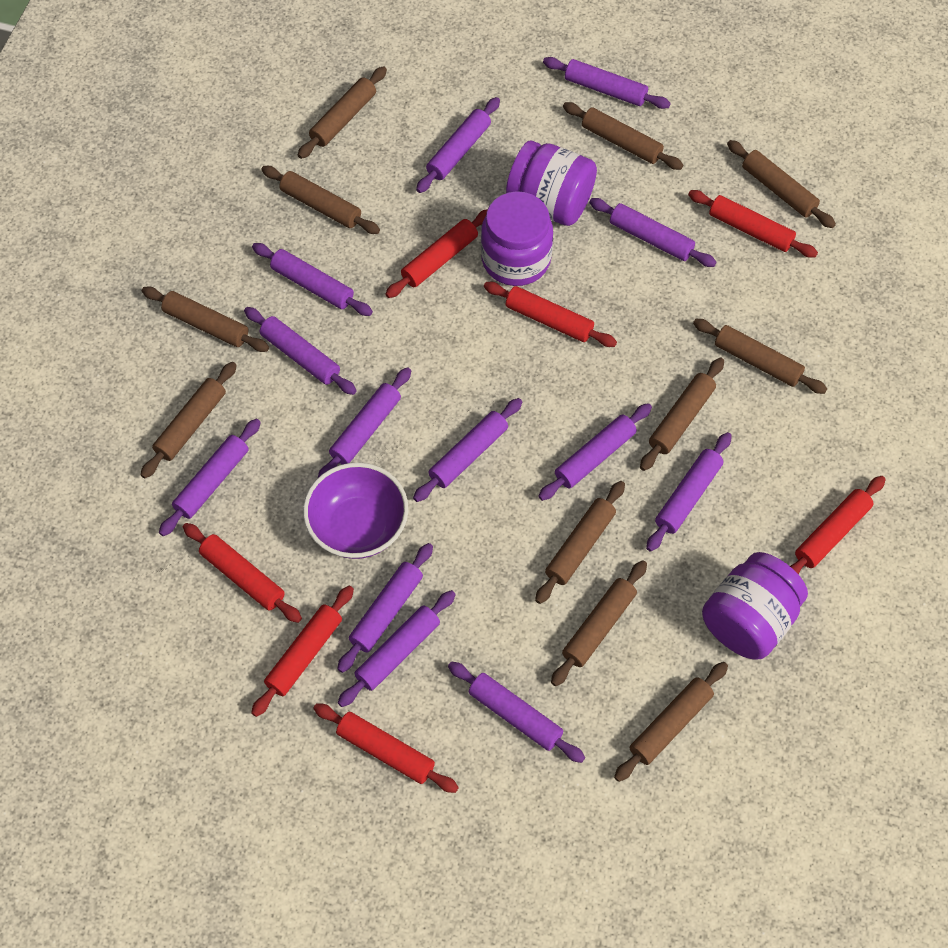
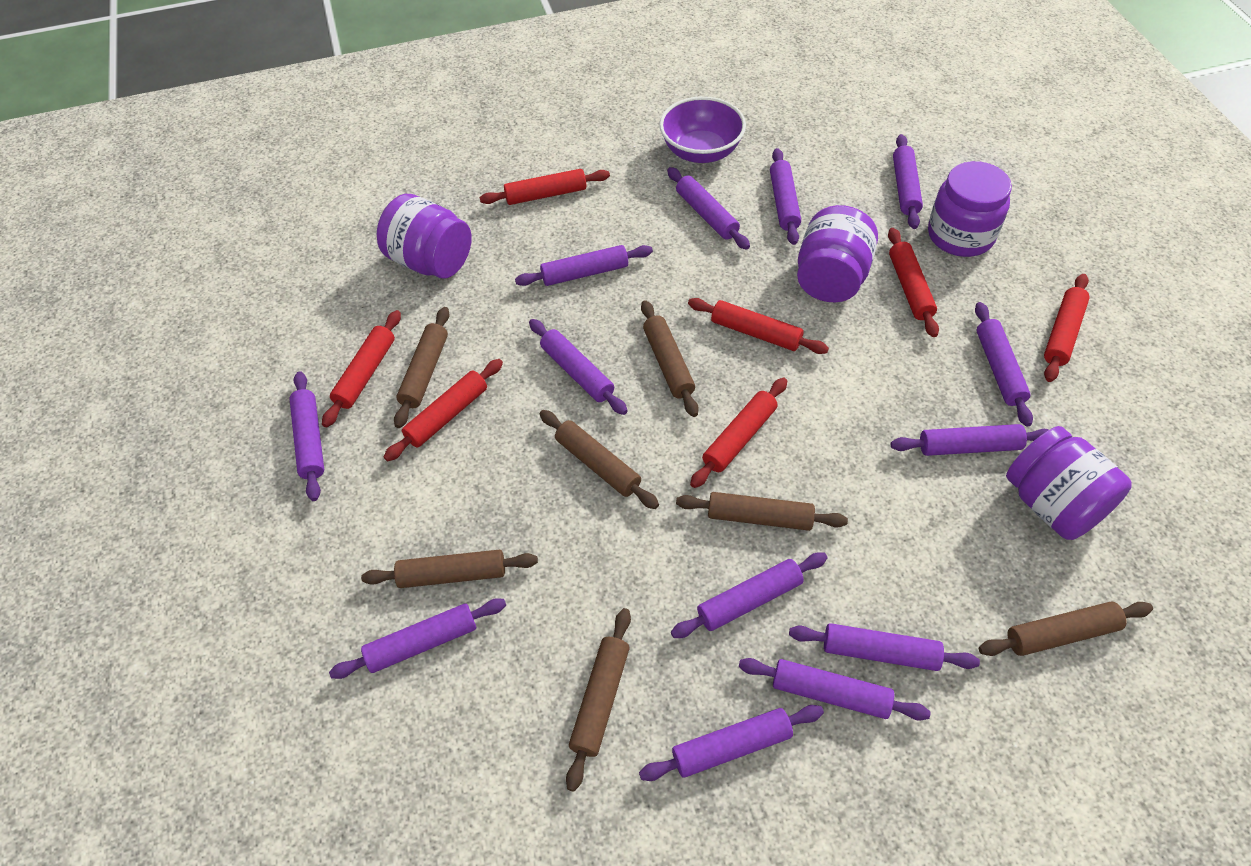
brown rolling pin: [141,362,237,478] [142,286,269,352] [261,166,380,234] [298,66,387,159] [535,481,625,604] [551,560,647,686] [563,102,683,170] [614,662,728,782] [640,358,724,471] [693,319,827,394] [727,140,836,228] = 11 -> [361,550,538,588] [394,307,450,428] [540,410,659,509] [566,608,631,792] [641,300,699,417] [676,492,848,531] [979,602,1153,656] = 7
purple jar: [481,191,553,286] [506,140,597,226] [702,552,808,660] = 3 -> [377,194,472,279] [797,205,878,302] [928,161,1012,257] [1006,426,1132,540] = 4

